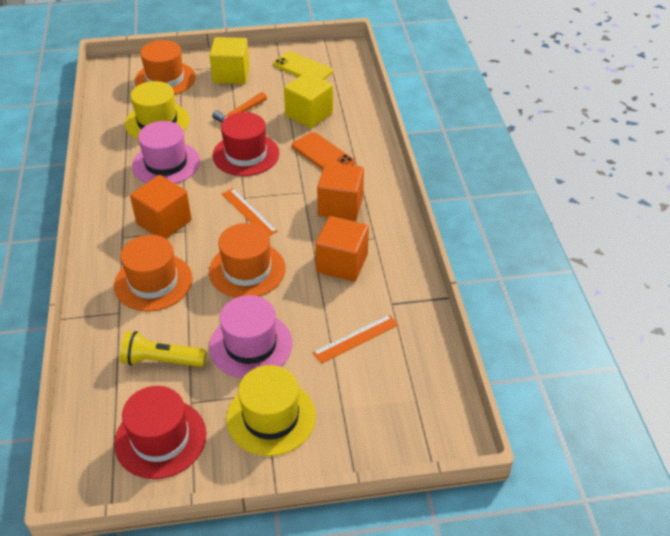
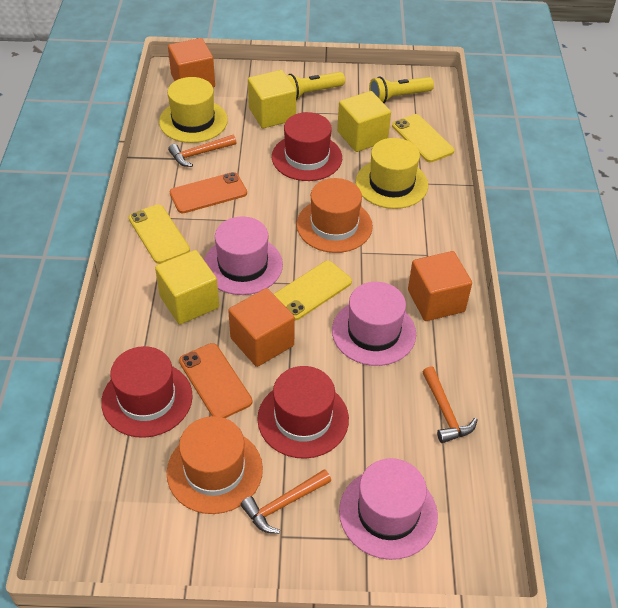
orange hammer: [212,92,267,122] = 1 -> [168,135,237,167] [241,469,331,534] [423,366,478,443] = 3
orange hat: [114,235,193,311] [135,40,196,95] [209,223,286,298] = 3 -> [167,416,263,514] [296,178,373,253] = 2
orange phone: [292,132,355,170] = 1 -> [169,172,247,213] [179,343,252,418] = 2
orange ruler: [222,188,278,236] [313,315,398,364] = 2 -> none = 0
pink hat: [132,121,200,184] [209,295,292,378] = 2 -> [204,216,283,295] [332,282,416,366] [339,458,438,560] = 3
red hat: [114,386,207,479] [212,112,279,176] = 2 -> [101,346,193,438] [257,366,349,459] [272,112,342,181] = 3
yellow cube: [209,37,250,84] [284,72,333,128] = 2 -> [155,250,219,325] [248,70,296,128] [337,91,391,152] = 3
yellow flashlight: [120,331,207,367] = 1 -> [286,72,345,100] [369,77,434,103] = 2
yellow phone: [273,51,333,80] = 1 -> [129,204,190,264] [274,261,352,320] [392,114,454,162] = 3

